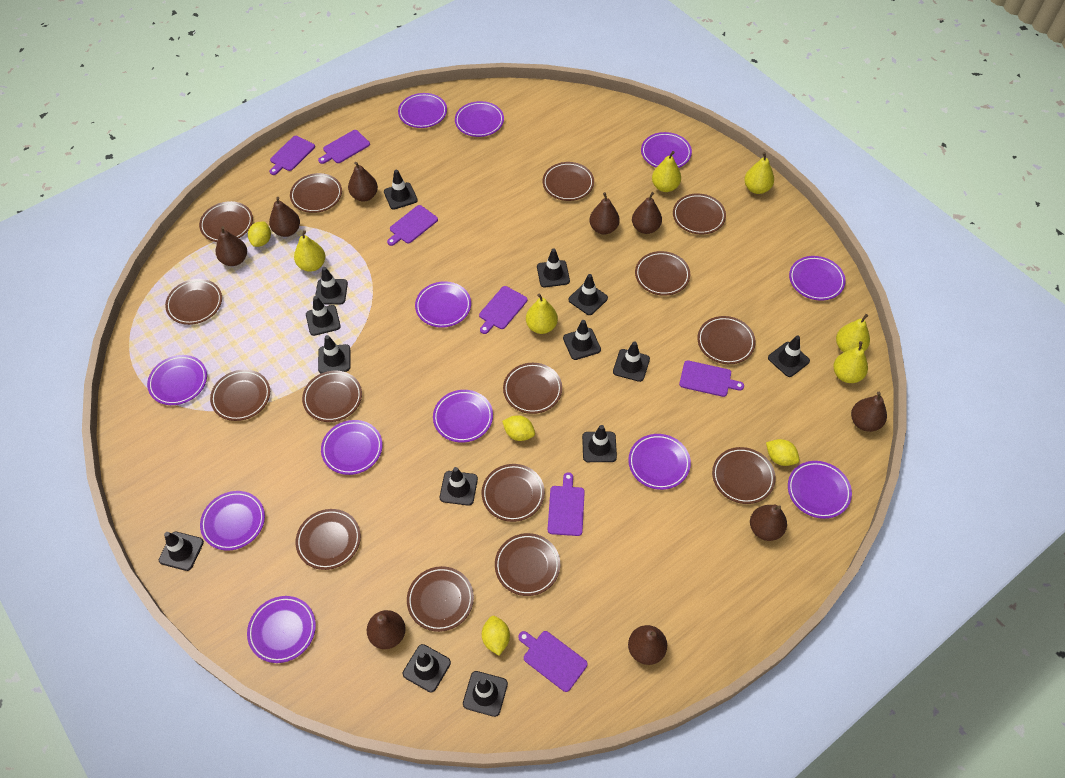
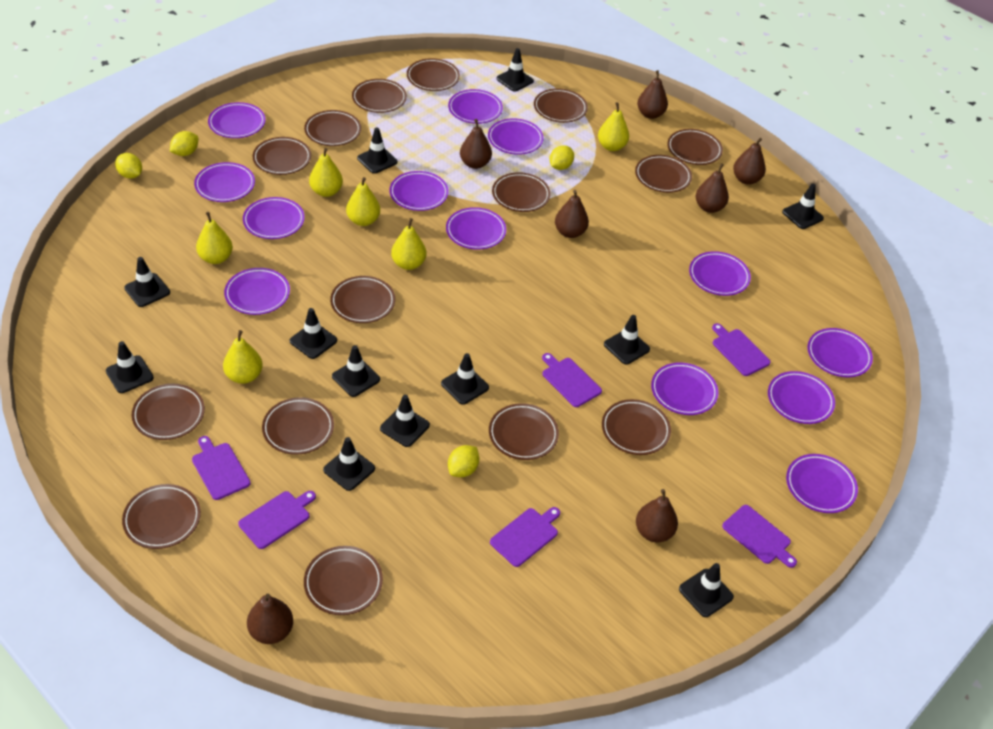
black traffic cone: [159,532,204,571] [306,296,341,336] [315,267,348,305] [318,335,350,373] [384,170,418,209] [403,644,451,693] [440,467,478,506] [463,671,508,717] [537,249,570,287] [563,320,601,360] [568,274,608,315] [582,425,617,462] [613,342,650,382] [768,335,810,377] = 14 -> [106,341,154,393] [124,257,170,307] [290,308,337,359] [323,437,375,491] [332,345,380,397] [357,128,397,174] [380,395,430,447] [441,353,489,405] [496,48,534,92] [604,315,650,365] [679,563,734,617] [782,184,824,229] = 12
brown pear: [216,226,247,266] [269,197,300,237] [348,162,378,202] [367,610,406,649] [589,192,620,234] [628,625,667,665] [632,192,662,234] [750,505,787,541] [851,392,887,432] = 9 -> [247,594,293,644] [460,119,492,169] [555,190,589,238] [636,489,678,542] [637,70,668,119] [696,163,729,213] [733,138,766,185] = 7
purple cutting board: [270,136,315,175] [318,130,370,164] [387,205,438,246] [479,286,527,334] [518,631,588,692] [548,472,585,536] [679,360,744,397] = 7 -> [192,436,251,500] [238,491,316,549] [490,507,560,567] [542,353,602,407] [712,323,771,376] [722,505,797,568] = 6
purple plate: [147,355,207,405] [200,491,265,551] [247,596,316,663] [321,420,383,475] [398,93,447,128] [415,281,471,328] [433,390,493,443] [455,101,504,137] [628,434,691,490] [641,132,692,168] [788,461,852,519] [789,256,846,301] = 12 -> [194,162,255,202] [208,102,266,138] [224,268,290,315] [243,197,305,239] [389,171,449,211] [446,207,506,250] [448,89,503,124] [488,118,544,155] [651,362,719,415] [689,251,751,296] [768,371,835,424] [786,454,858,513] [808,328,873,377] = 13

